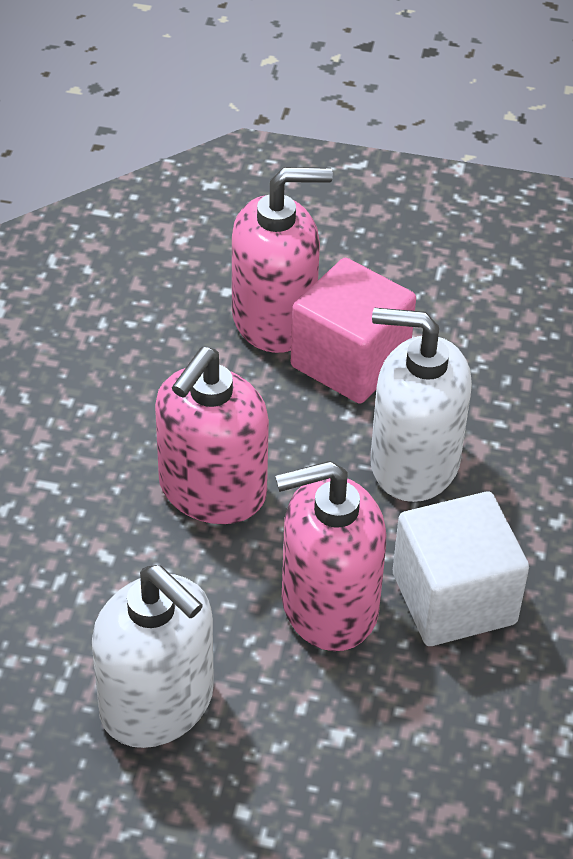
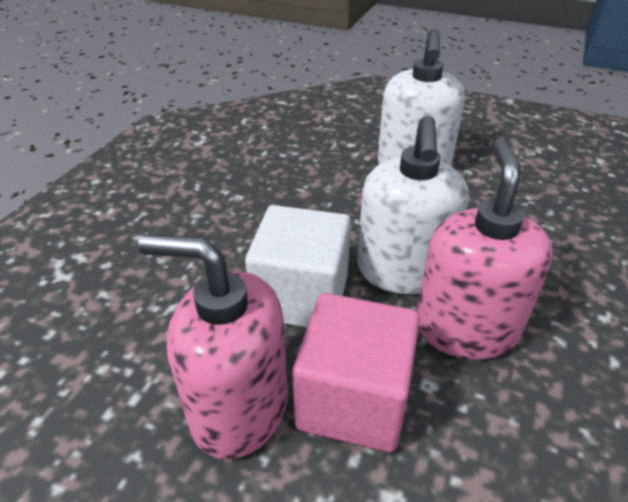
pink soap dispenser: [155,347,269,524] [232,167,333,353] [275,461,386,651] = 3 -> [138,234,288,459] [417,139,553,359] = 2

